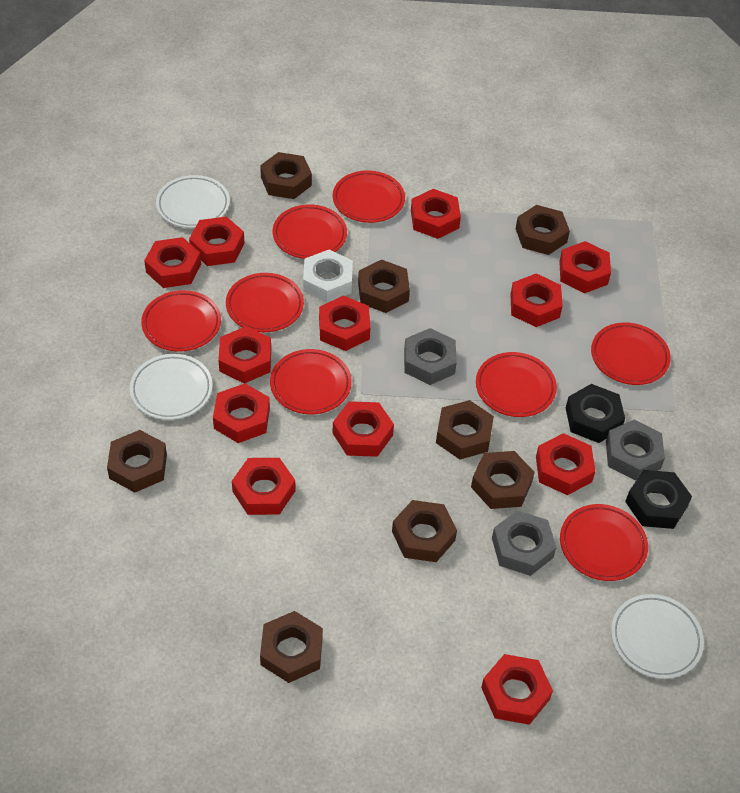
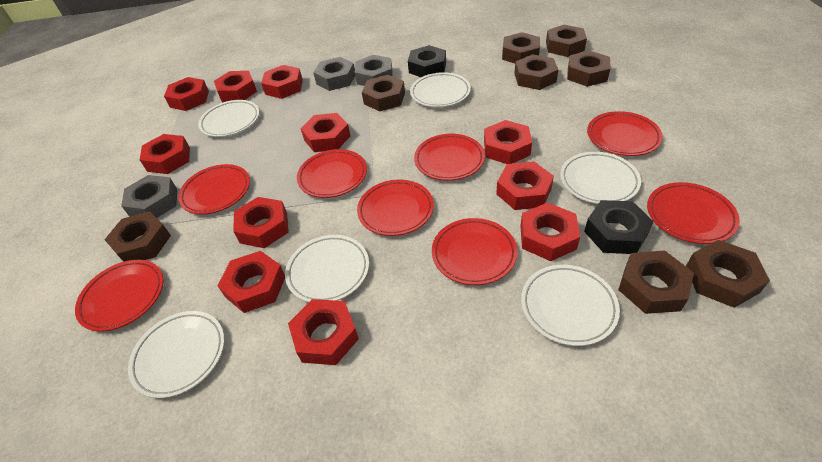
red nut: [144,237,201,288] [189,216,245,266] [213,383,270,443] [218,326,271,383] [232,458,295,515] [319,296,370,351] [333,401,394,457] [411,189,461,239] [481,654,553,725] [510,273,563,327] [536,433,595,495] [559,241,611,293] = 12 -> [140,134,190,174] [164,77,209,111] [214,71,257,102] [218,251,285,313] [233,197,289,248] [261,65,303,99] [288,299,359,365] [301,113,350,152] [484,120,532,164] [496,161,554,210] [520,203,580,261] = 11
white nut: [303,250,353,303] = 1 -> none = 0
white plate: [130,354,213,420] [156,175,230,228] [611,594,704,679] = 3 -> [128,311,225,398] [198,100,259,137] [285,235,369,302] [410,72,471,107] [521,265,620,346] [560,152,641,204] = 6

